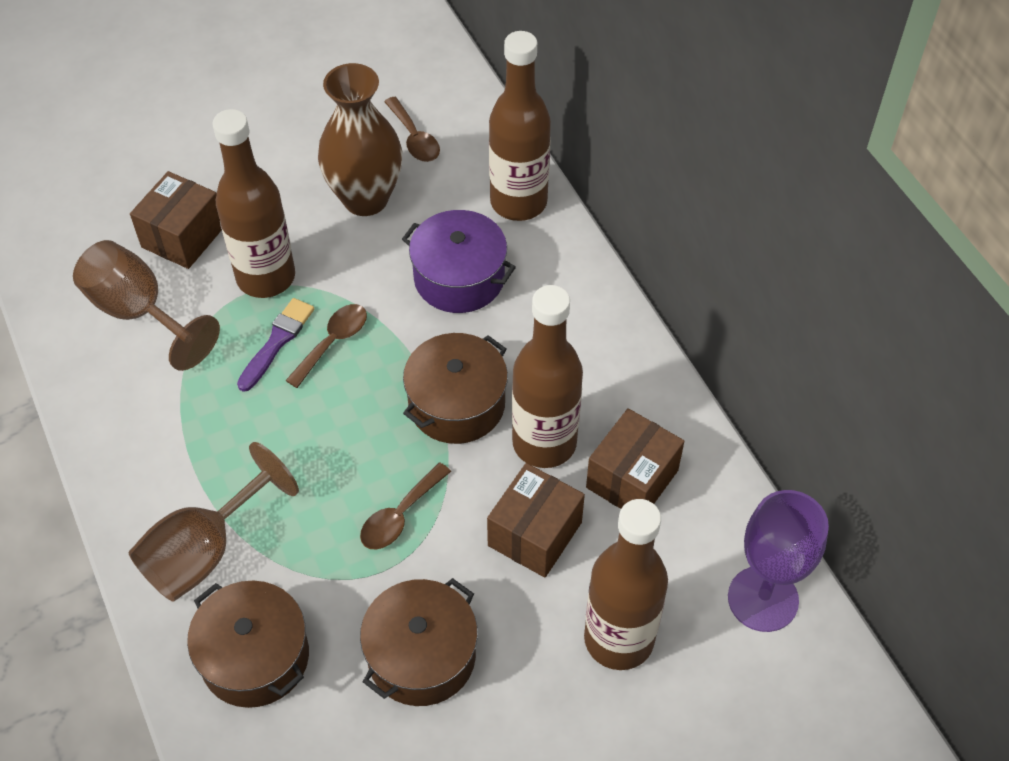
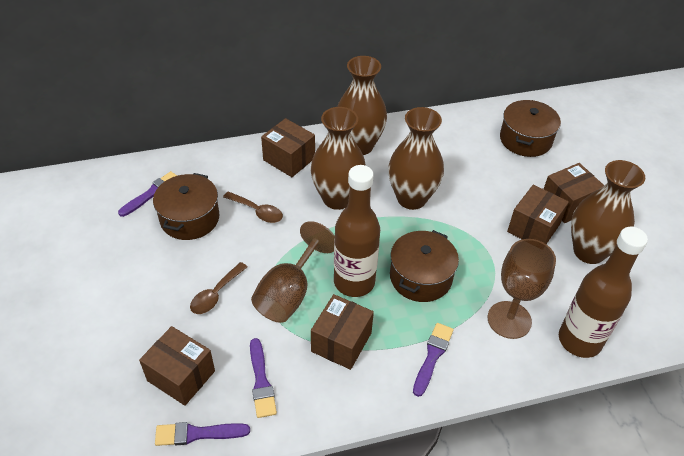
brown bottle: [212,109,295,298] [489,31,551,221] [512,285,583,468] [584,499,668,670] = 4 -> [334,165,380,297] [559,227,648,358] = 2
brown box: [130,171,222,269] [487,463,585,578] [586,408,684,509] = 3 -> [139,326,215,406] [261,118,315,177] [311,294,374,370] [507,185,569,244] [544,163,604,223] = 5
brown spoon: [285,304,367,388] [360,463,451,550] [384,97,440,162] = 3 -> [190,262,247,314] [223,191,283,223] = 2
brown vase: [318,63,402,216] = 1 -> [311,107,366,210] [337,56,387,155] [388,107,444,210] [571,160,645,264] = 4
purple brush: [237,298,314,392] = 1 -> [118,171,177,217] [155,422,250,446] [250,338,277,418] [413,323,454,397] = 4
purple goblet: [728,490,829,632] = 1 -> none = 0
purple pot: [402,210,516,313] = 1 -> none = 0

